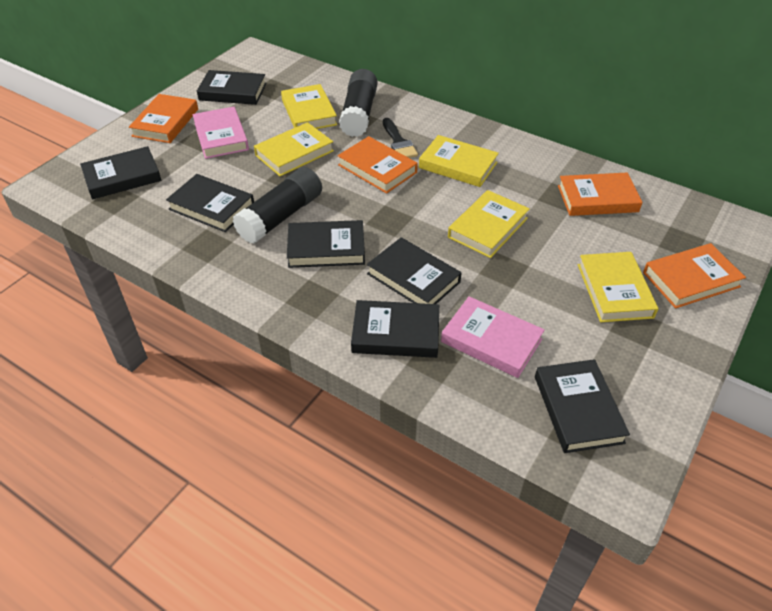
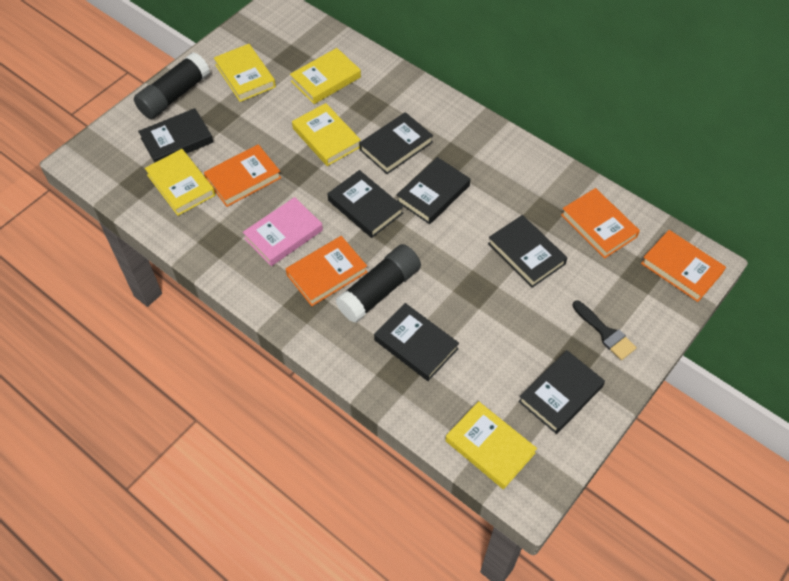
pink book: [192,107,249,159] [441,296,545,378] = 2 -> [243,197,323,266] = 1

